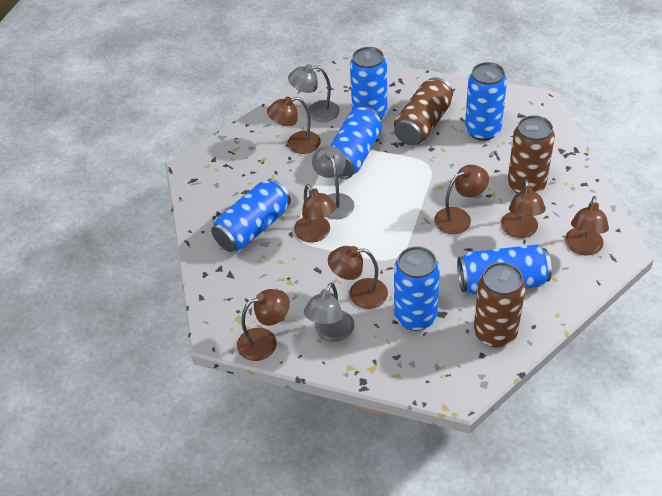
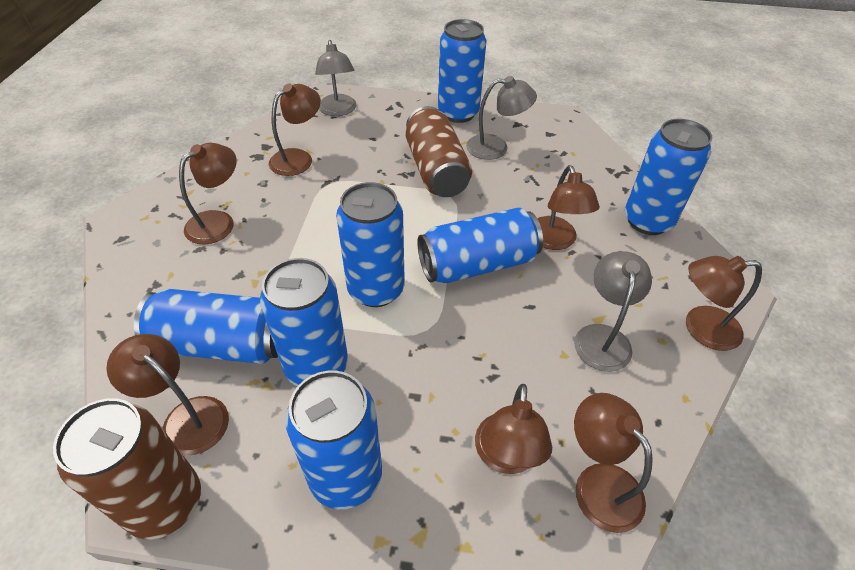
blue can: [211,179,291,252] [330,107,382,179] [350,47,387,119] [394,246,440,331] [457,245,552,294] [465,62,507,141] = 6 -> [134,289,278,364] [260,258,348,386] [285,371,382,509] [336,182,405,307] [417,208,543,284] [438,19,486,123] [625,119,712,235] = 7
brown can: [394,77,453,146] [474,262,526,347] [508,115,555,193] = 3 -> [53,398,201,539] [405,106,472,197] = 2

